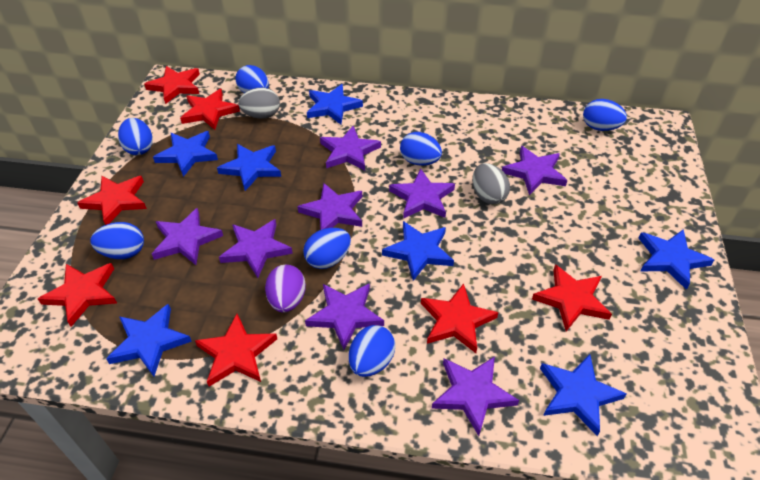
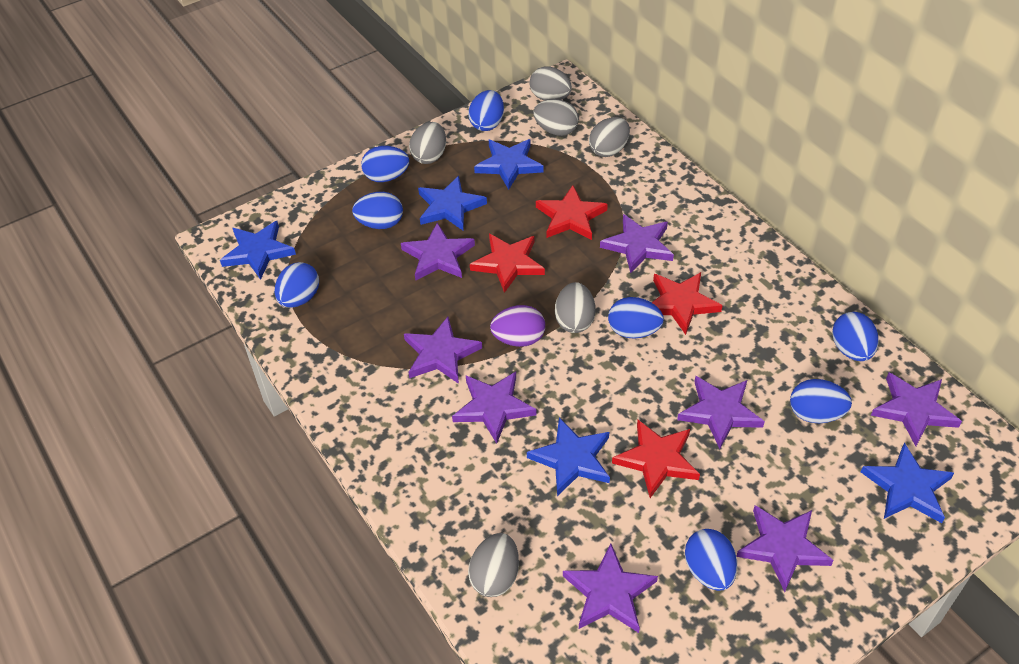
blue egg: [90,222,144,259] [118,118,153,155] [236,65,269,93] [303,228,351,269] [349,325,395,377] [400,132,442,166] [583,99,627,131] = 7 -> [275,262,319,308] [352,192,403,229] [361,146,409,182] [468,90,504,131] [608,297,664,339] [685,529,737,591] [790,379,852,423] [832,312,879,361] = 8
blue star: [106,304,192,377] [153,131,218,177] [217,144,281,191] [307,84,363,124] [382,221,454,281] [540,354,627,436] [638,229,714,290] = 7 -> [220,221,296,280] [418,176,487,231] [474,139,544,190] [527,417,610,496] [861,443,954,523] = 5
grey egg: [238,88,280,119] [472,163,510,204] = 2 -> [409,122,446,164] [468,533,519,597] [529,66,572,100] [533,99,579,136] [555,282,596,333] [589,117,630,157] = 6
red star: [38,263,117,327] [77,176,147,225] [144,66,200,104] [180,89,240,130] [195,314,277,387] [421,283,498,353] [532,264,612,331] = 7 -> [470,234,545,293] [536,185,608,240] [612,420,700,498] [651,272,723,335] = 4

